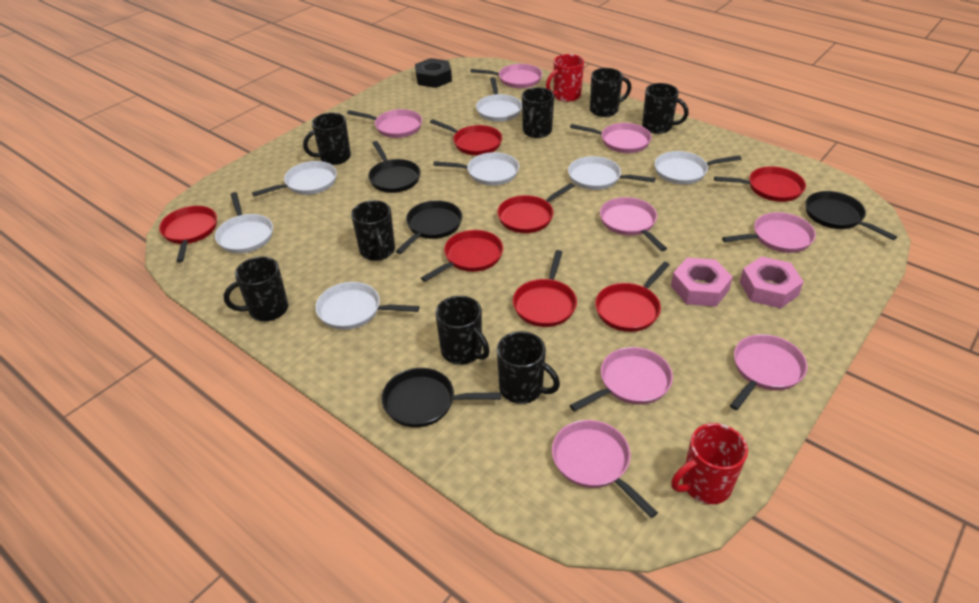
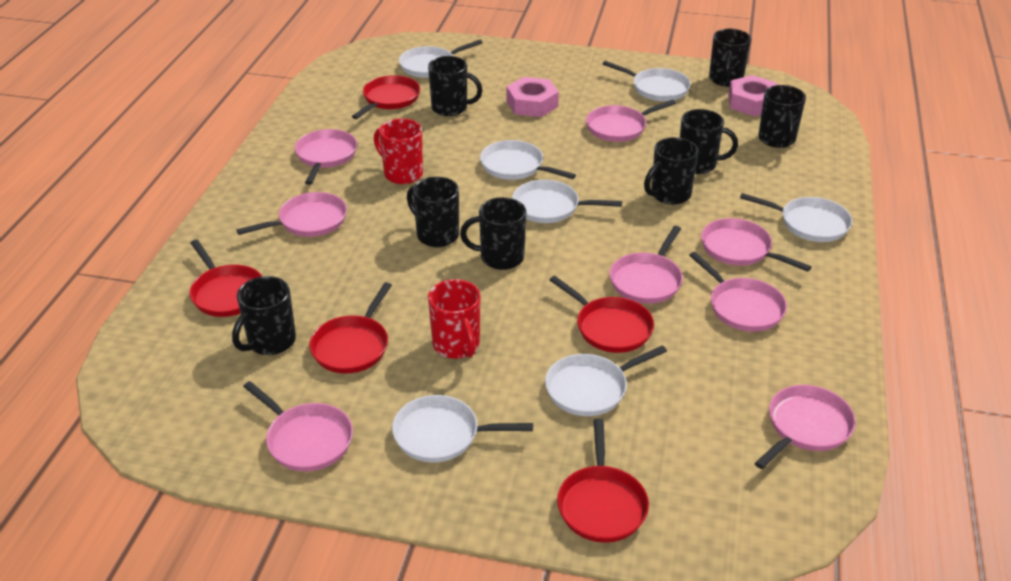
black nut: [415,58,452,88] = 1 -> none = 0
black pan: [368,141,421,193] [381,368,501,428] [396,200,462,254] [805,191,897,240] = 4 -> none = 0
red pan: [159,206,217,263] [421,230,503,282] [430,119,502,155] [497,183,575,233] [513,250,577,327] [595,262,670,332] [714,166,806,202] = 7 -> [189,240,262,317] [309,282,392,374] [352,75,420,119] [550,276,654,353] [557,418,649,543] = 5

